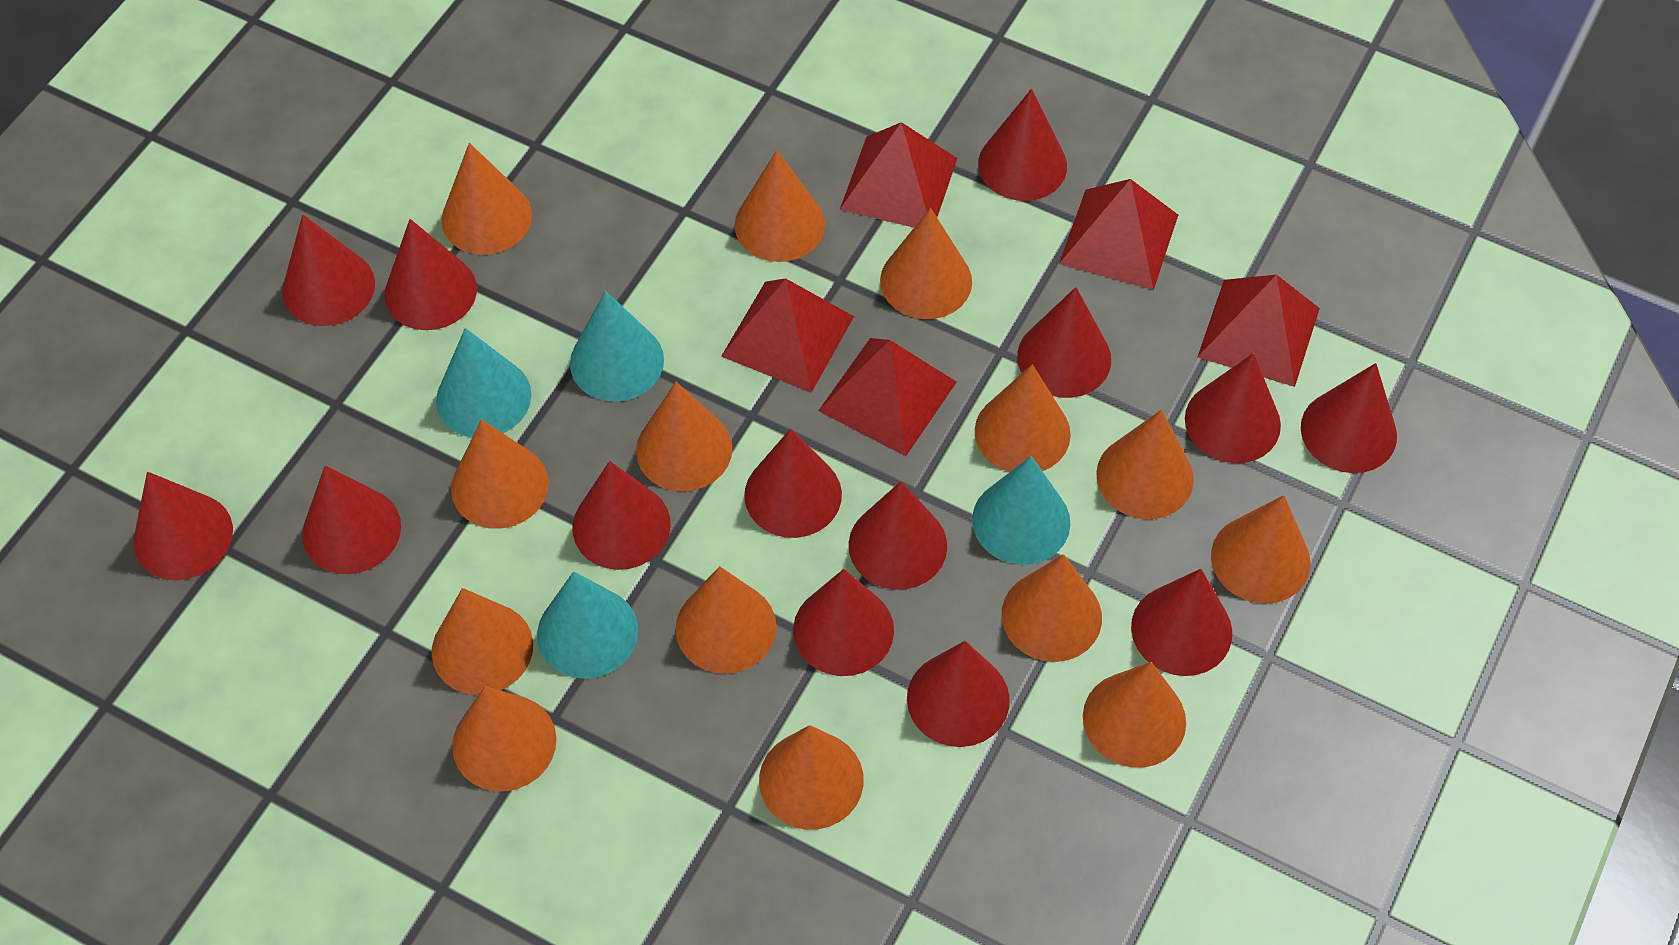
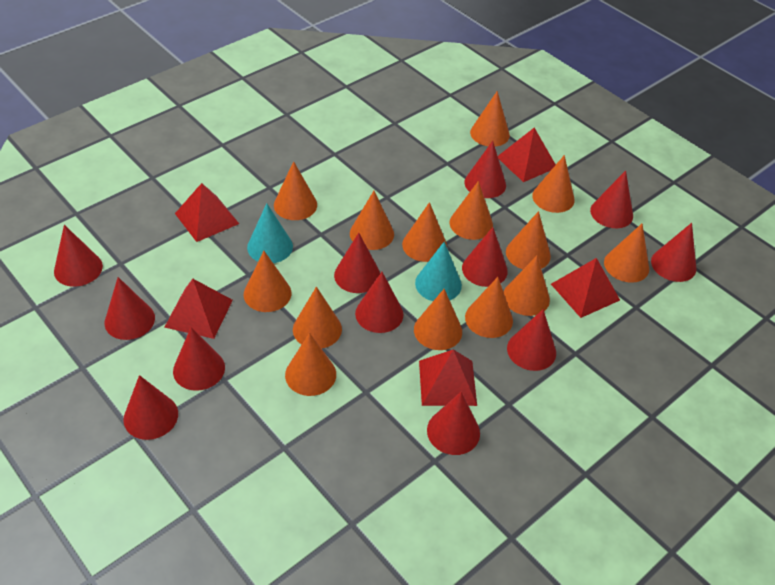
red cone: [134,472,233,580] [282,215,375,326] [302,465,401,574] [384,219,477,330] [572,461,671,570] [744,429,842,538] [793,569,894,676] [849,481,947,590] [907,641,1010,747] [978,89,1067,201] [1017,287,1111,398] [1131,569,1232,676] [1185,353,1281,463] [1301,363,1397,473] = 14 -> [54,225,103,287] [105,277,155,340] [123,375,178,440] [173,327,225,391] [334,232,380,293] [355,272,403,333] [427,392,480,455] [462,227,508,287] [464,141,506,198] [507,309,556,371] [590,171,633,228] [651,223,696,282] = 12
turquoise cone: [436,328,532,438] [537,571,638,679] [570,291,664,402] [972,456,1070,565] = 4 -> [247,203,293,263] [415,242,462,301] = 2

